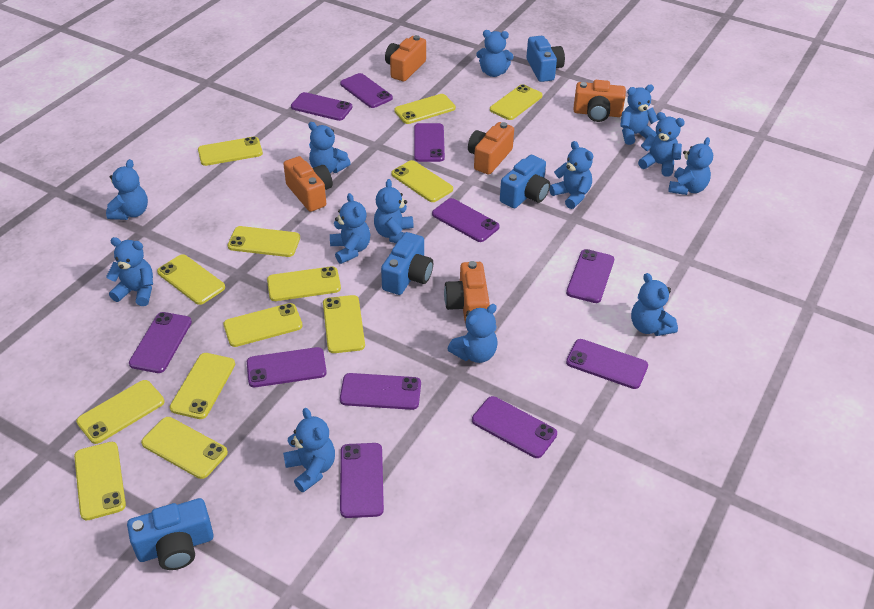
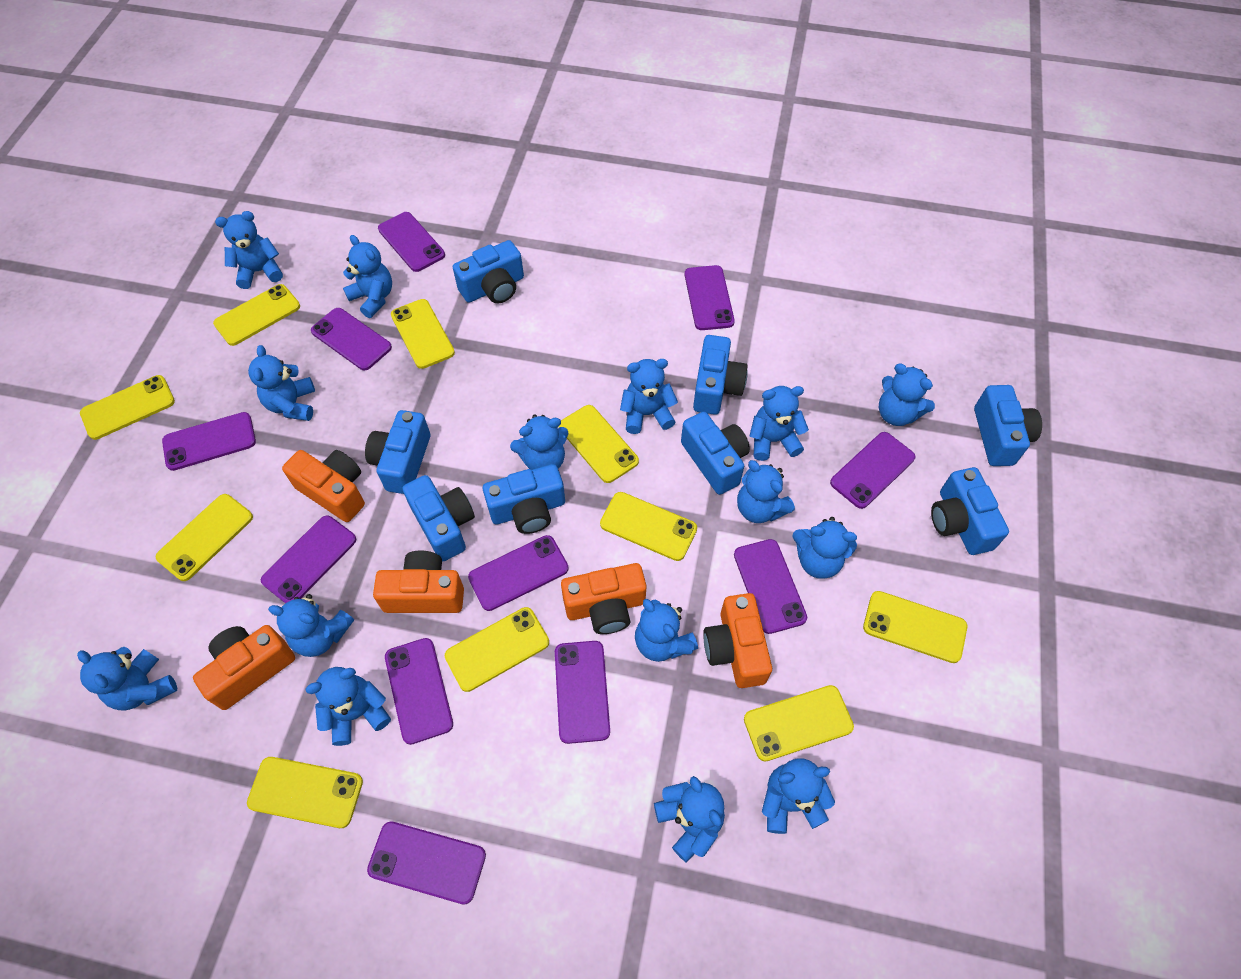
blue camera: [127,498,214,570] [381,232,433,295] [500,155,550,208] [526,36,565,82] = 4 -> [365,410,430,494] [403,475,475,561] [453,240,524,303] [483,464,565,534] [681,412,750,495] [693,335,748,415] [931,467,1009,555] [974,385,1042,466] = 8
blue teddy bear: [106,159,148,220] [106,237,153,306] [283,408,335,493] [308,122,351,173] [330,193,371,264] [374,179,414,243] [448,304,498,363] [476,30,514,77] [549,141,593,209] [620,85,658,145] [631,273,678,336] [638,112,685,177] [668,137,713,195] = 13 -> [77,647,177,711] [215,211,283,289] [248,345,315,421] [268,594,354,657] [305,667,391,746] [343,235,392,318] [510,415,569,470] [620,359,678,434] [635,599,698,662] [654,776,725,863] [737,460,795,523] [749,386,809,461] [762,758,835,834] [792,517,857,579] [879,364,935,426] = 15
yellow phone: [74,442,126,520] [76,380,165,444] [141,417,228,479] [157,254,225,305] [170,353,235,419] [198,137,263,166] [223,303,303,347] [228,226,300,257] [267,266,341,301] [323,295,365,353] [391,160,453,202] [394,94,456,124] [490,84,543,120] = 13 -> [80,375,175,440] [155,494,253,581] [213,284,300,346] [247,757,363,828] [391,299,455,369] [445,607,549,692] [559,405,639,483] [600,492,697,561] [744,685,854,761] [863,591,967,663] = 10

